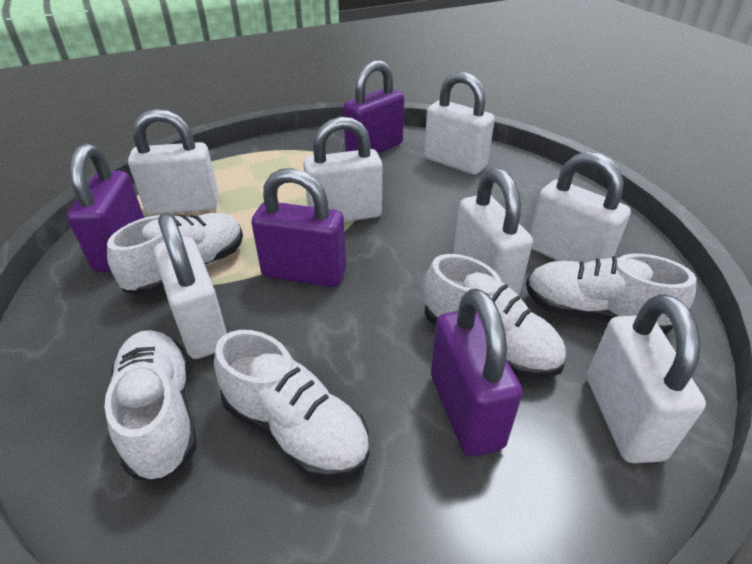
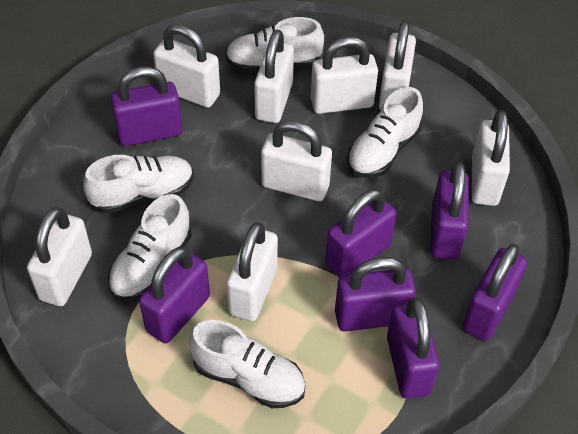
purple padlock: [67,144,144,272] [251,168,346,287] [344,60,404,153] [431,288,523,457] = 4 -> [111,67,182,146] [139,247,210,343] [325,189,396,277] [335,257,416,332] [387,297,440,399] [430,162,469,260] [463,244,527,341] = 7
white padlock: [128,109,219,215] [154,212,227,359] [303,116,382,222] [424,72,495,175] [453,168,533,295] [530,152,631,263] [587,294,706,463] = 7 -> [27,207,92,306] [153,24,220,108] [226,222,278,321] [254,30,294,123] [261,120,332,201] [311,37,378,114] [379,21,416,110] [471,110,510,206] = 8

